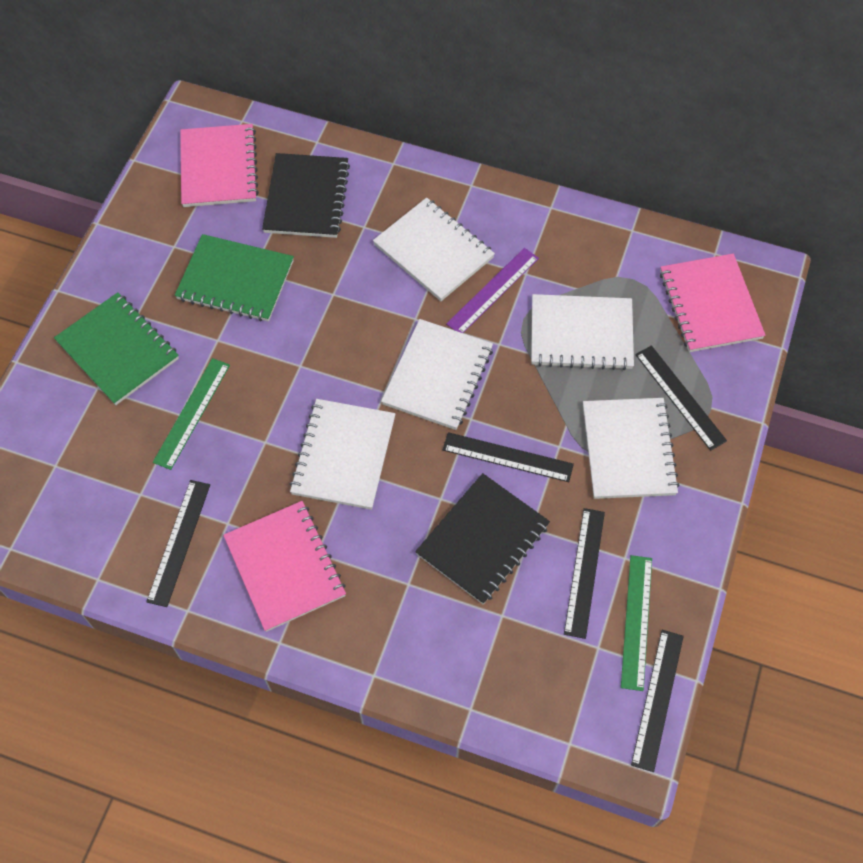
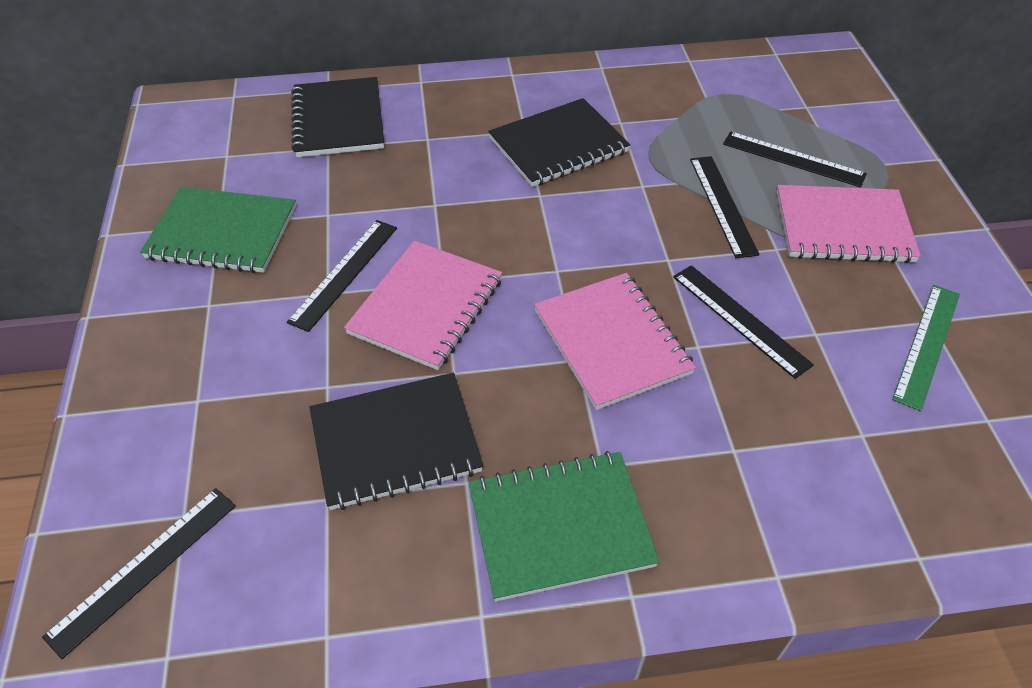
black notebook: [262,153,350,238] [415,473,550,604] = 2 -> [291,77,384,157] [309,373,483,510] [488,98,631,187] = 3
green ruler: [153,358,230,470] [621,555,652,691] = 2 -> [892,285,960,411] = 1
purple ruler: [446,248,539,333] = 1 -> none = 0
white notebook: [289,399,395,510] [373,198,495,301] [381,319,493,430] [531,294,634,370] [583,398,680,499] = 5 -> none = 0

